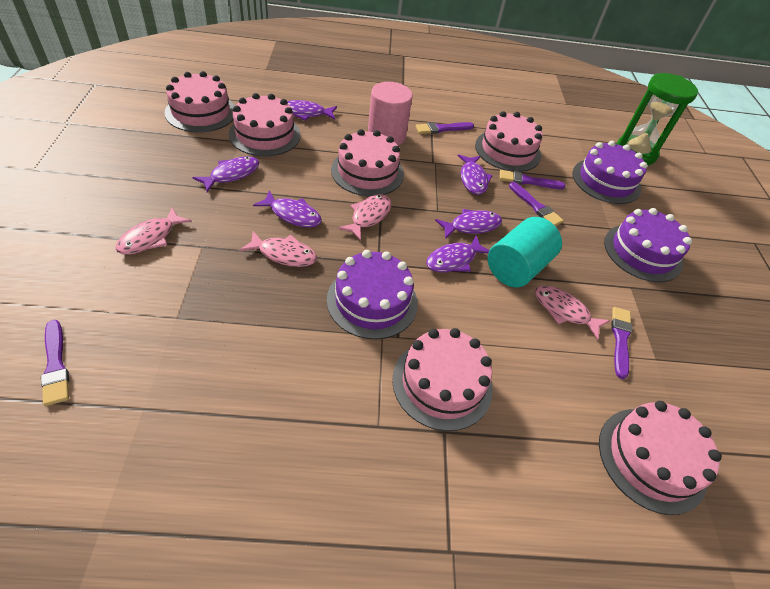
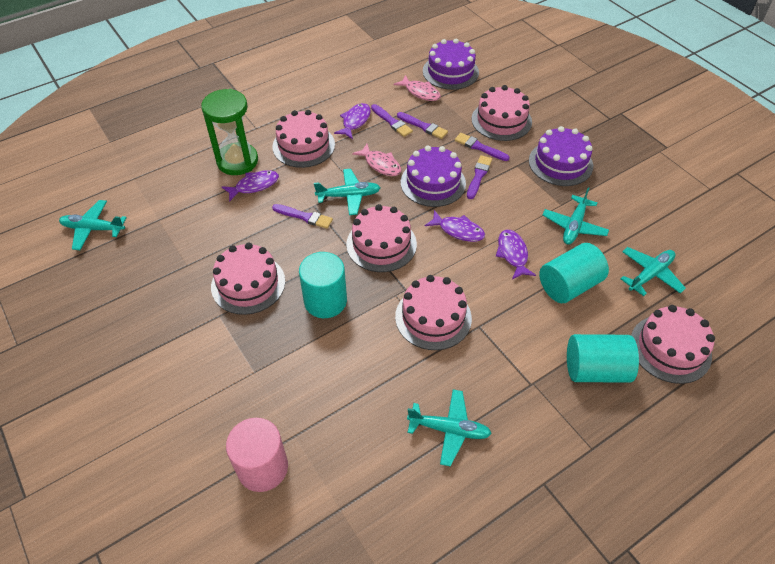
pink fish: [115,207,192,255] [240,231,317,267] [338,194,391,241] [535,285,610,340] = 4 -> [352,144,401,176] [394,75,441,101] = 2
purple fish: [193,156,259,192] [253,191,322,227] [287,100,337,121] [426,235,489,272] [435,209,502,239] [458,154,493,195] = 6 -> [222,170,279,201] [334,103,371,139] [425,210,485,242] [496,230,536,280] = 4
turquoise cylinder: [488,217,562,287] = 1 -> [299,252,347,318] [539,243,609,303] [567,334,639,383] = 3
turquoise plane: none = 0 -> [59,200,127,250] [314,169,381,215] [407,389,492,466] [542,187,609,245] [621,247,686,296] = 5

